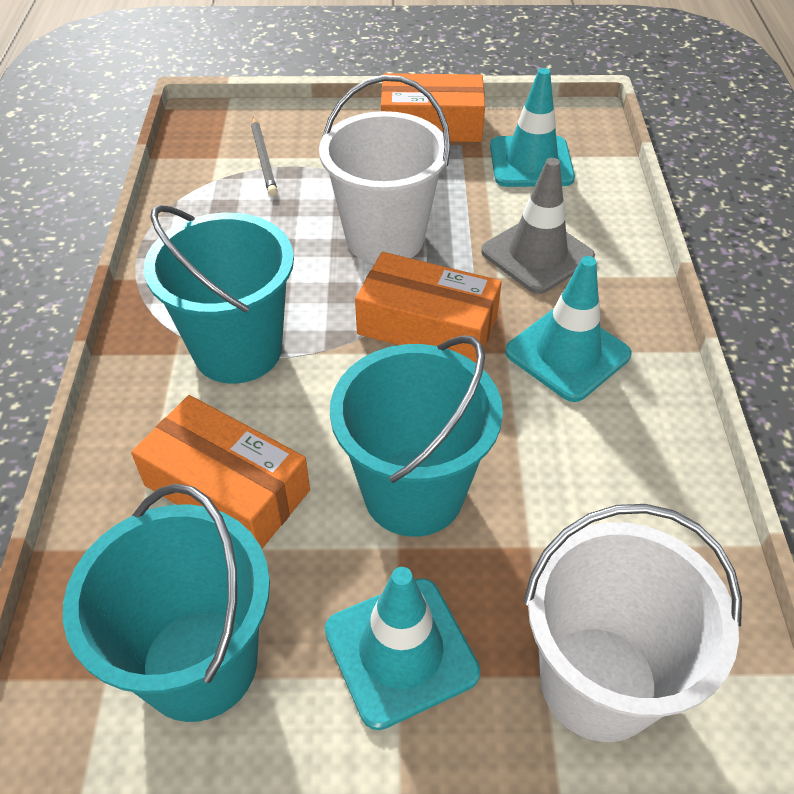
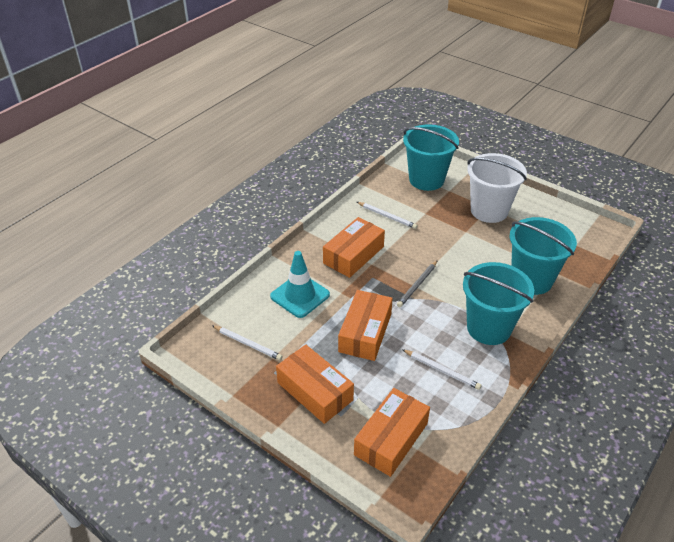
grey traffic cone: [481,158,595,294] = 1 -> none = 0
orange box: [131,395,310,549] [355,252,502,363] [381,73,485,142] = 3 -> [276,344,354,424] [323,217,385,278] [338,290,393,361] [354,388,430,477] = 4
turquoise traffic cone: [325,567,480,730] [490,68,575,187] [505,256,632,402] = 3 -> [270,251,330,318] = 1
white bucket: [319,75,450,264] [524,504,742,742] = 2 -> [467,153,527,223] = 1
white pencil: none = 0 -> [213,326,283,360] [357,202,417,229] [402,349,481,390] = 3

